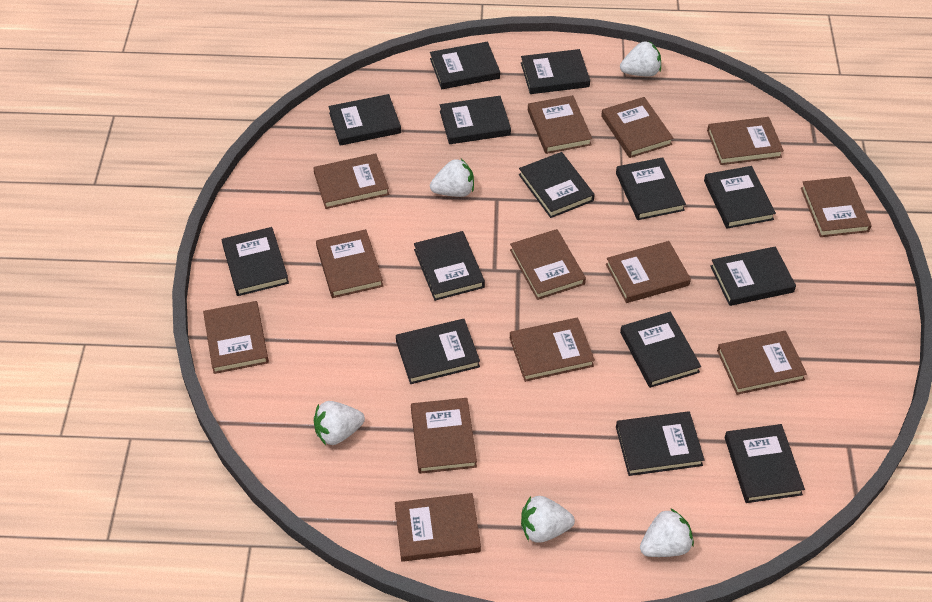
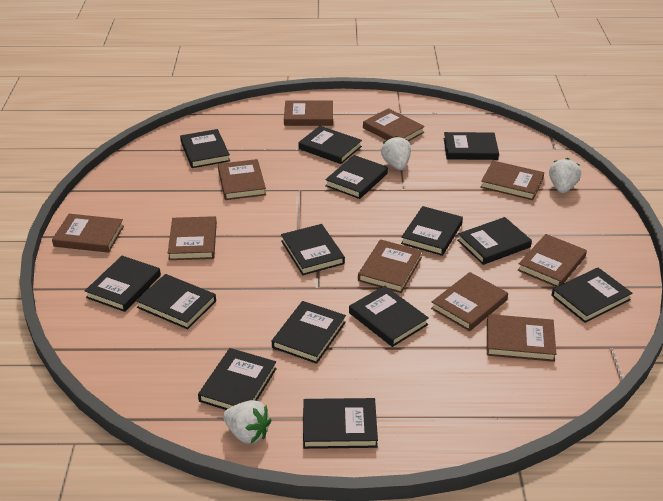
brown book: [203,301,269,374] [313,154,389,209] [316,229,383,298] [395,493,481,562] [411,398,477,474] [510,229,586,300] [510,318,595,382] [528,95,592,154] [601,97,673,158] [606,241,691,303] [707,117,784,165] [717,331,807,395] [801,176,872,237] = 13 -> [52,214,124,253] [168,216,217,260] [218,159,266,200] [284,101,333,126] [358,239,422,293] [363,108,425,142] [431,272,508,331] [480,161,544,200] [487,314,556,362] [518,234,587,287] = 10
white strawberry: [314,401,365,445] [430,159,474,197] [521,496,575,543] [620,41,661,77] [640,508,694,557] = 5 -> [223,400,271,444] [381,136,411,170] [549,158,581,193] = 3

